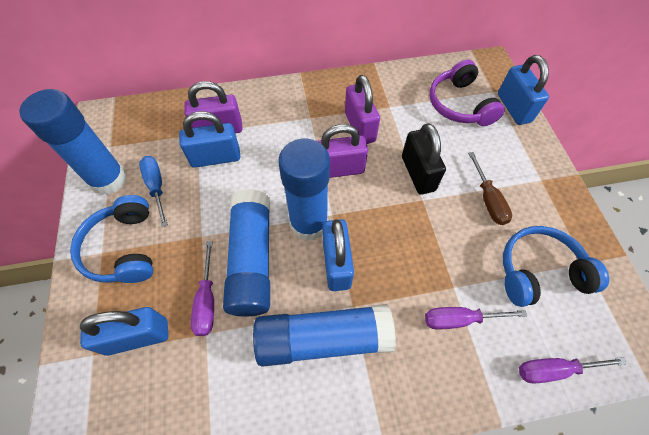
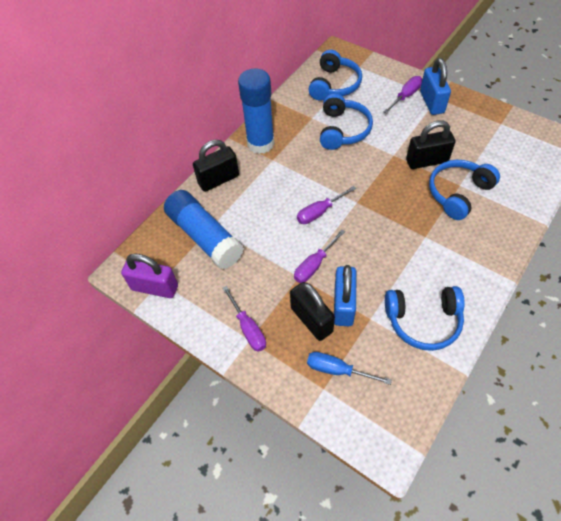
black padlock: [402,123,446,195] = 1 -> [193,140,239,192] [290,282,335,341] [406,120,456,169] = 3
blue glue stick: [19,89,127,195] [223,189,270,317] [253,304,396,367] [278,138,330,241] = 4 -> [164,190,244,270] [238,68,275,154] = 2
blue headphones: [70,195,153,283] [503,226,609,307] = 2 -> [308,50,362,101] [320,93,373,150] [385,286,465,351] [429,160,500,220] = 4
blue padlock: [80,307,168,356] [179,111,240,168] [323,219,354,291] [498,55,549,125] = 4 -> [334,265,357,326] [420,58,451,115] = 2
brown screwdriver: [468,152,512,225] = 1 -> none = 0
purple headphones: [430,59,504,126] = 1 -> none = 0
purple padlock: [184,81,242,133] [317,124,368,178] [345,75,380,144] = 3 -> [121,253,178,298] = 1
purple screwdriver: [191,241,214,336] [425,307,527,330] [519,357,627,384] = 3 -> [222,286,266,352] [294,229,345,283] [297,186,356,224] [383,76,422,113] = 4

